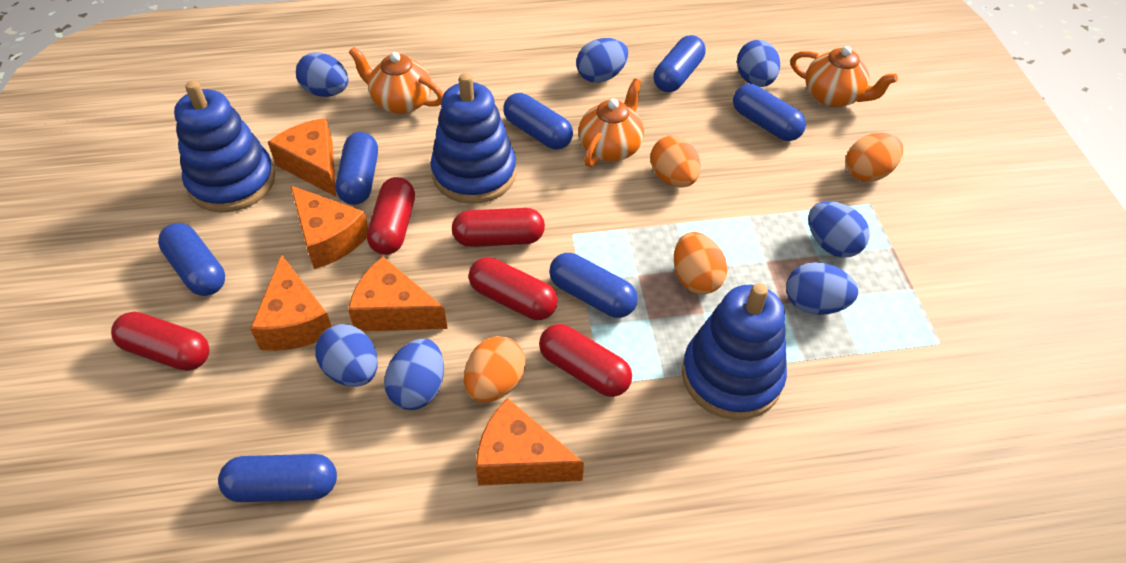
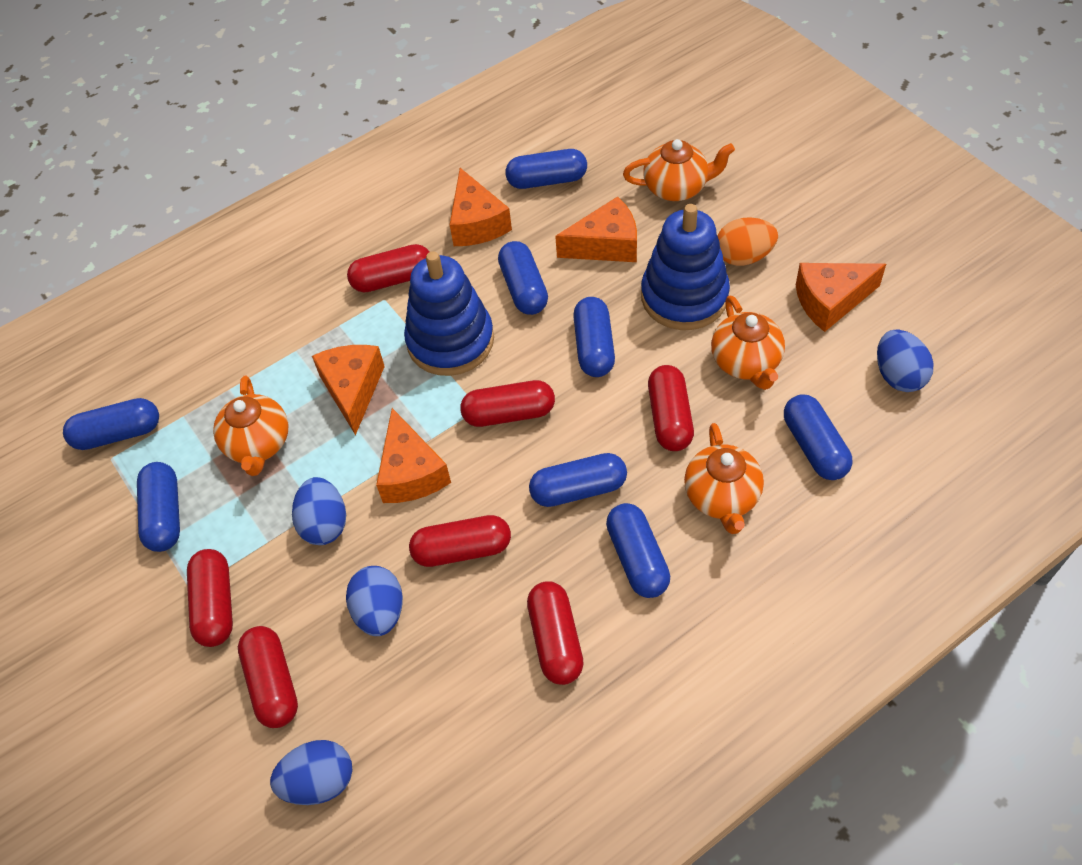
blue capsule: [158,223,225,296] [218,454,337,502] [336,132,378,205] [503,93,573,149] [549,253,638,318] [654,35,705,92] [733,84,806,141] = 7 -> [63,398,159,450] [137,462,180,552] [498,241,548,315] [505,149,587,189] [529,453,627,507] [573,297,615,377] [606,503,670,598] [784,394,852,480] = 8
blue egg: [296,52,348,97] [315,324,378,387] [384,339,444,410] [576,38,628,83] [737,40,780,87] [786,262,858,315] [808,201,870,258] = 7 -> [270,740,353,805] [292,477,346,545] [346,566,403,636] [877,329,934,392] = 4
blue stacking toy: [174,80,275,213] [430,73,517,204] [682,283,787,420] = 3 -> [404,251,494,376] [641,204,730,330] = 2
orange egg: [464,336,525,402] [650,135,700,188] [674,232,727,295] [846,133,903,182] = 4 -> [717,217,778,266] = 1
orange teapot: [349,47,443,114] [578,78,644,167] [790,46,898,107] = 3 -> [213,376,289,476] [623,139,735,201] [684,423,764,534] [711,295,785,390] = 4
red capsule: [111,312,209,371] [367,177,415,255] [452,208,545,247] [469,257,558,320] [539,324,632,397] = 5 -> [187,549,233,647] [238,626,298,728] [347,244,430,292] [409,515,511,567] [460,380,555,427] [527,581,584,685] [648,365,694,451] = 7

